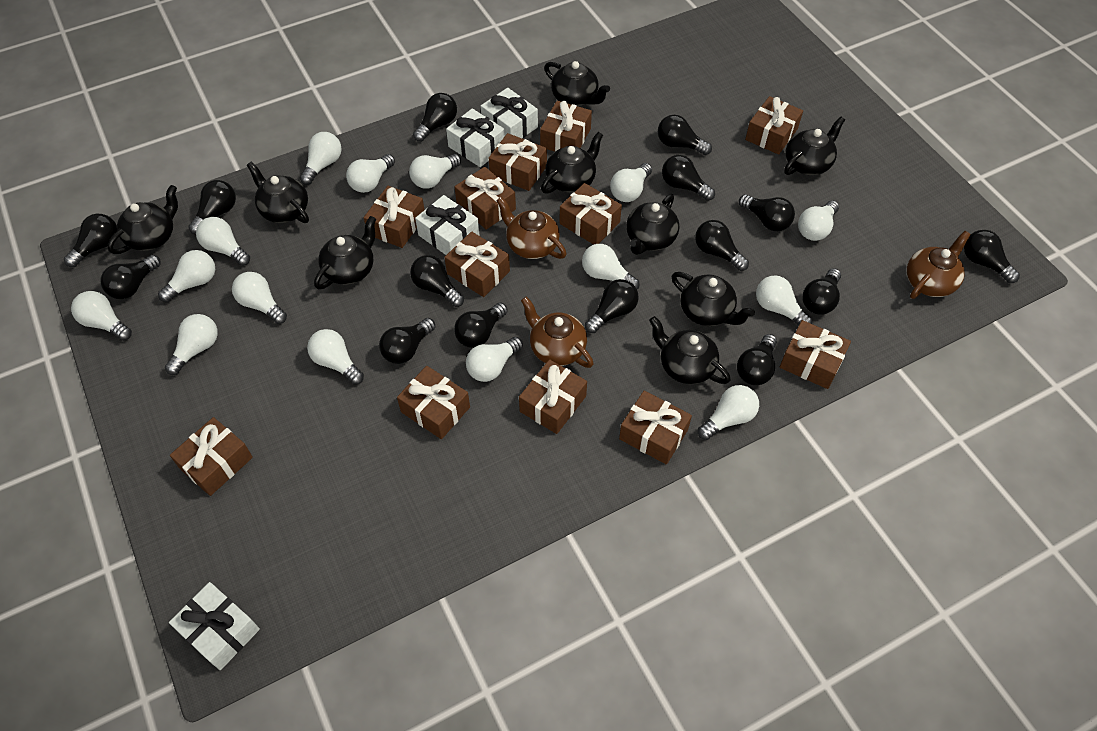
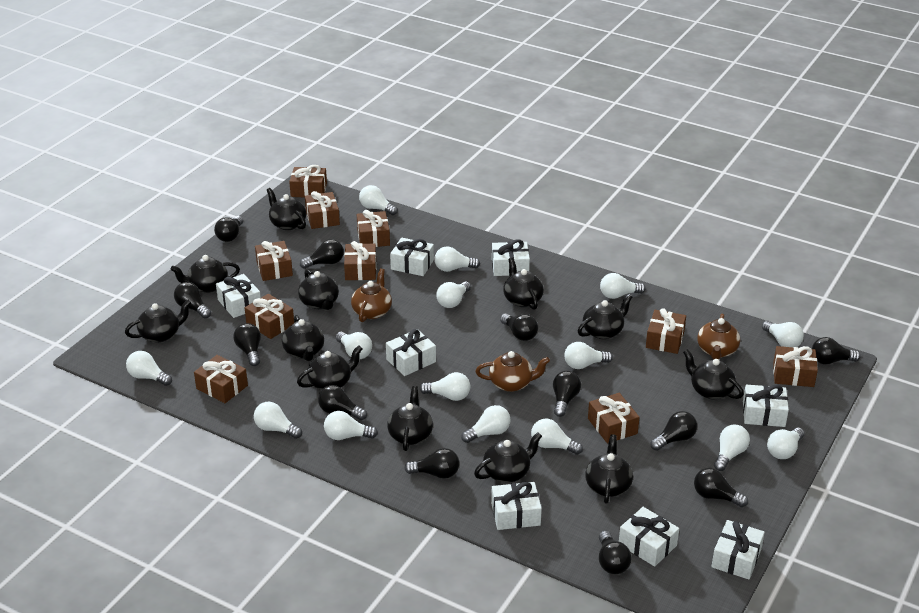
black light bulb: [64,214,117,267] [101,255,161,299] [188,180,236,235] [379,318,435,364] [410,255,464,307] [413,93,457,142] [454,302,508,348] [585,279,639,333] [658,115,712,155] [662,155,715,201] [695,220,749,271] [737,334,777,385] [739,194,795,231] [803,268,841,315] [964,230,1020,283] = 15 -> [174,282,211,319] [214,216,243,242] [233,323,261,366] [300,239,344,269] [318,385,367,420] [404,448,459,479] [500,313,538,341] [553,371,581,417] [599,531,632,574] [651,411,697,451] [694,468,748,507] [812,337,861,365] = 12
black teapot: [108,185,178,254] [247,162,309,223] [314,216,376,289] [541,132,603,193] [544,61,610,107] [626,194,679,255] [649,316,730,384] [671,272,755,326] [784,116,845,175] = 9 -> [125,300,191,343] [171,255,240,293] [267,188,306,230] [282,315,324,361] [297,346,363,390] [298,269,339,310] [387,386,433,451] [474,432,542,483] [503,258,544,310] [578,294,632,339] [585,434,633,504] [683,349,744,399] = 12
brown gift: [170,417,253,496] [364,186,424,248] [397,366,470,439] [444,231,510,297] [455,167,516,230] [489,133,547,191] [519,359,587,434] [540,101,592,152] [559,183,622,245] [619,391,692,465] [745,96,803,155] [780,320,851,389] = 12 -> [194,355,248,403] [245,294,294,339] [255,241,293,281] [289,165,327,197] [305,191,340,229] [344,241,376,280] [357,210,390,247] [588,393,639,443] [646,308,686,354] [773,346,818,387] = 10
white gift: [169,582,260,670] [415,195,479,255] [446,109,505,167] [481,88,538,138] = 4 -> [216,274,261,318] [386,329,436,376] [390,238,434,276] [491,482,542,530] [492,239,530,276] [619,507,679,567] [712,520,765,579] [743,385,789,427] = 8

